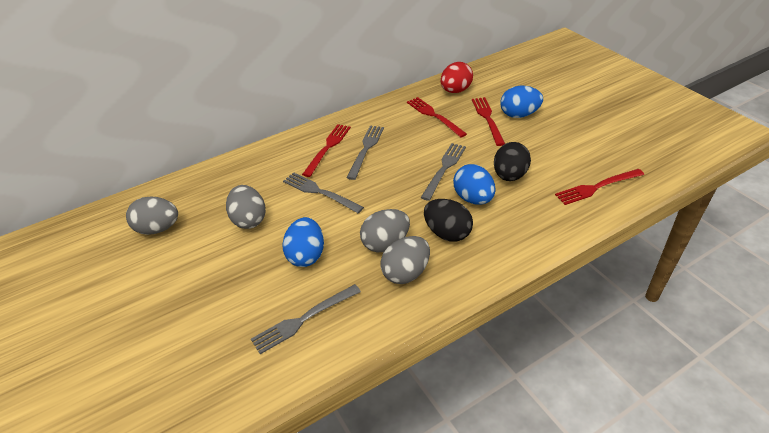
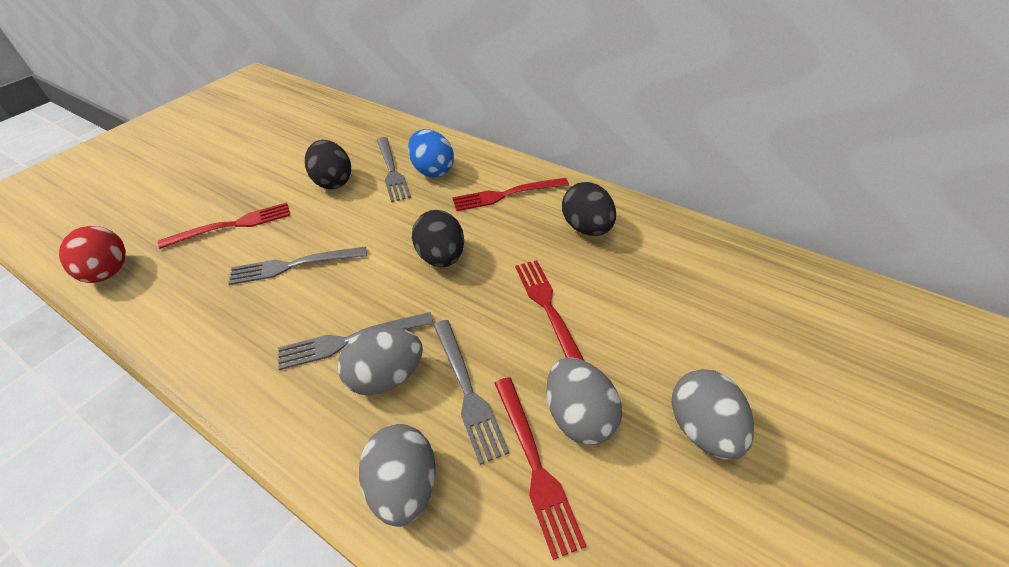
black egg: [424,199,473,242] [494,142,531,181] = 2 -> [305,140,351,189] [412,210,464,267] [562,182,616,236] = 3
blue egg: [282,217,324,267] [453,164,495,204] [500,86,543,118] = 3 -> [408,129,454,178] = 1

